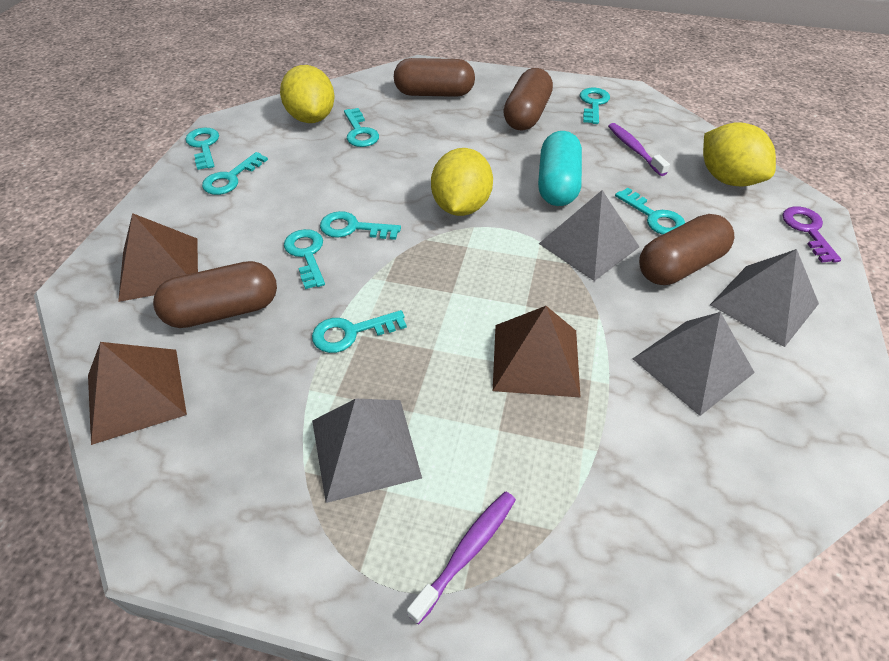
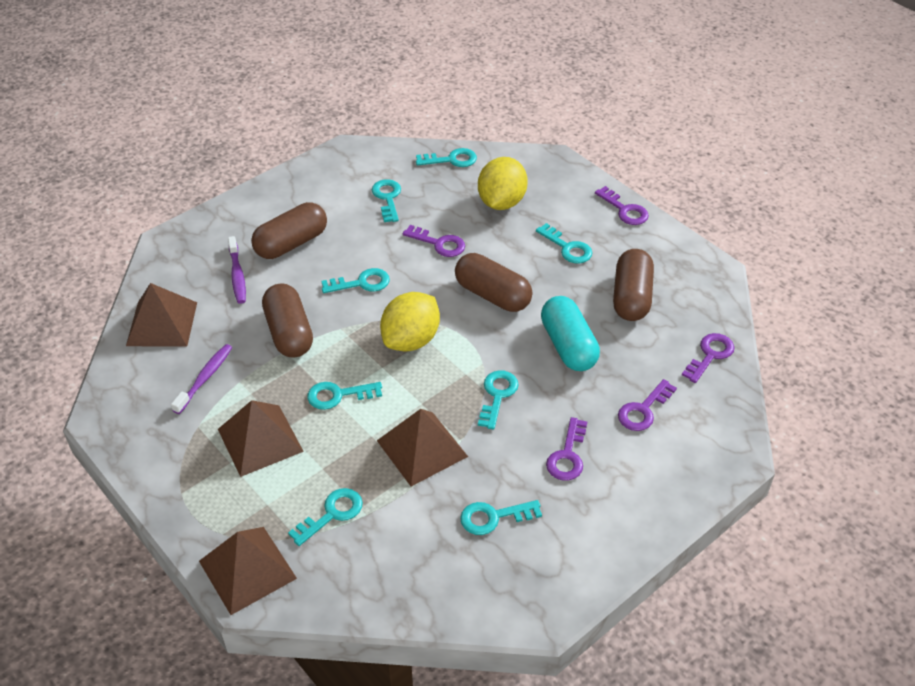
brown pyramid: [88,342,187,445] [118,213,198,302] [493,306,581,398] = 3 -> [126,283,197,347] [199,527,297,615] [218,400,304,477] [377,409,468,486] = 4
grey pyramid: [312,399,422,503] [539,190,639,281] [633,312,755,416] [710,249,819,347] = 4 -> none = 0
purple key: [783,206,841,263] = 1 -> [403,225,465,257] [546,417,587,481] [595,186,649,225] [618,379,677,431] [682,333,734,383] = 5
yellow lemon: [280,65,334,123] [431,148,493,216] [703,122,776,187] = 3 -> [380,292,440,351] [478,157,528,210] = 2

